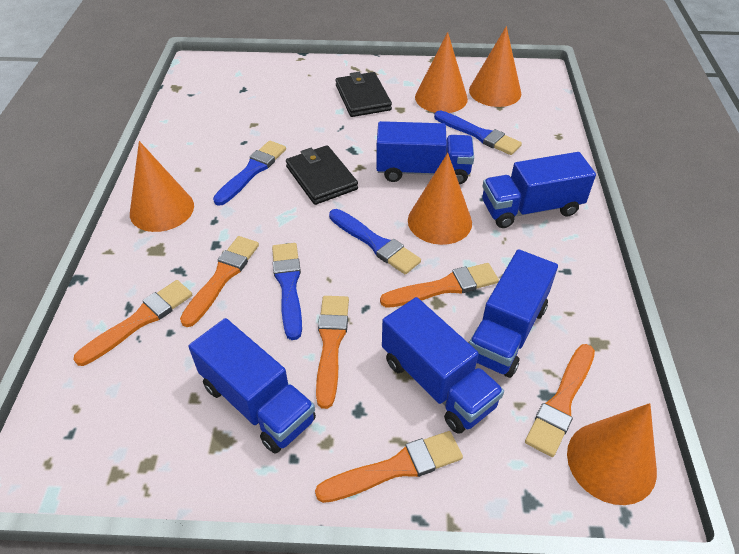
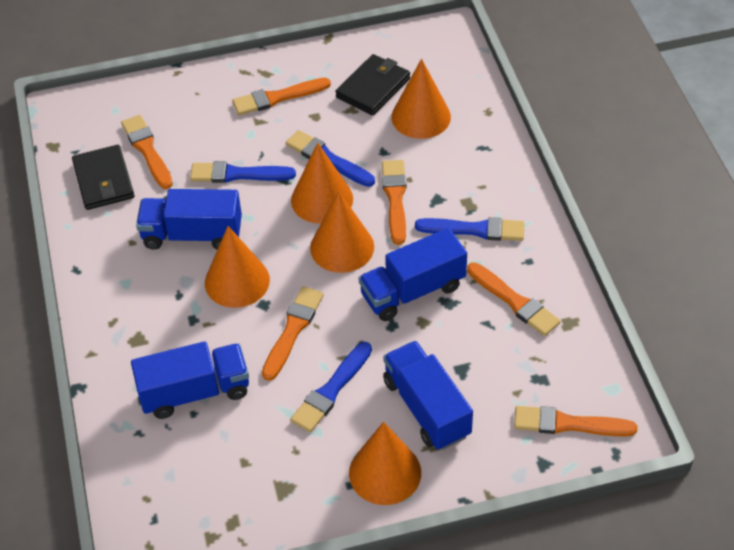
blue truck: [188,318,316,453] [376,121,474,184] [382,297,504,434] [468,249,558,378] [482,152,596,228] = 5 -> [131,341,249,419] [136,189,242,250] [359,228,467,321] [383,341,473,450] = 4

